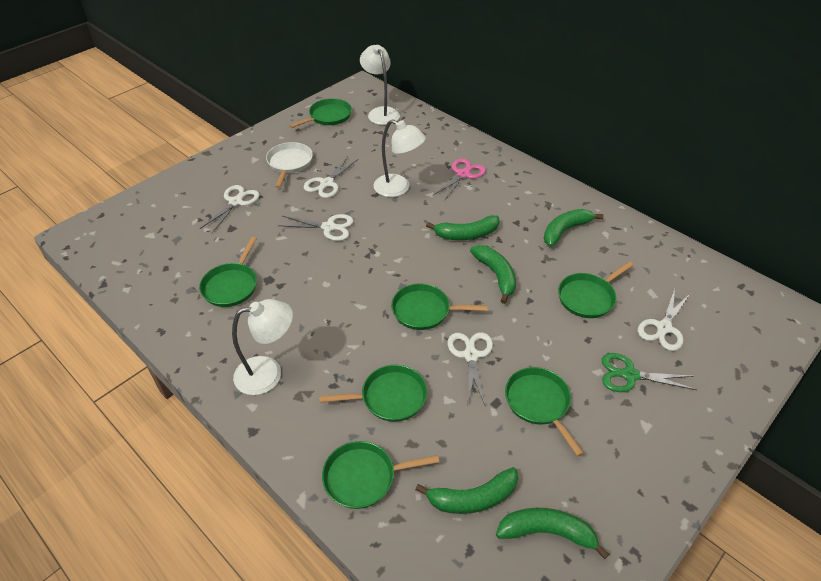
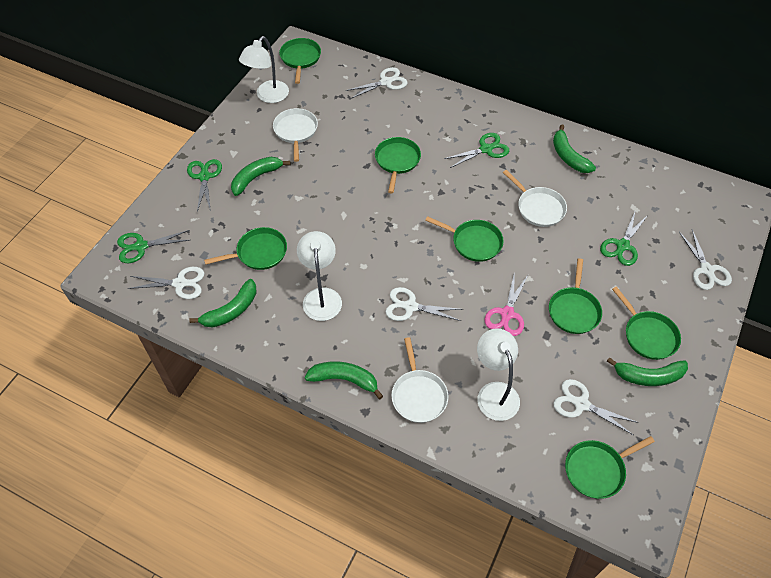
green scissors: [602,353,697,392] = 1 -> [117,230,190,263] [187,159,222,212] [444,133,509,168] [600,212,648,266] = 4
white pan: [266,142,313,188] = 1 -> [273,108,318,162] [391,337,448,423] [503,170,567,227] = 3

